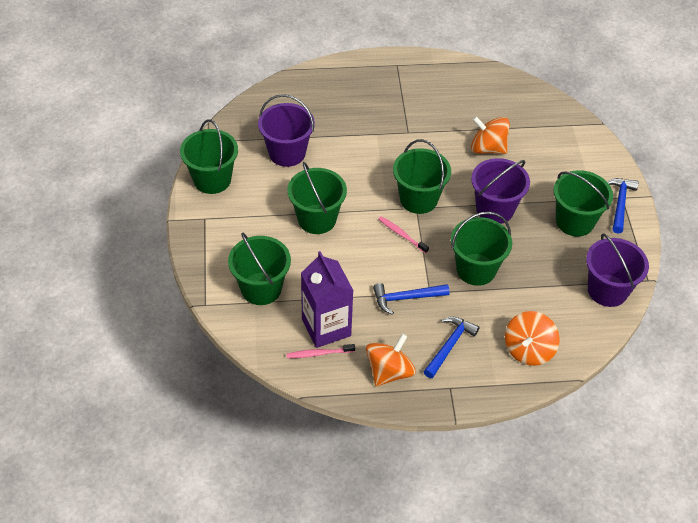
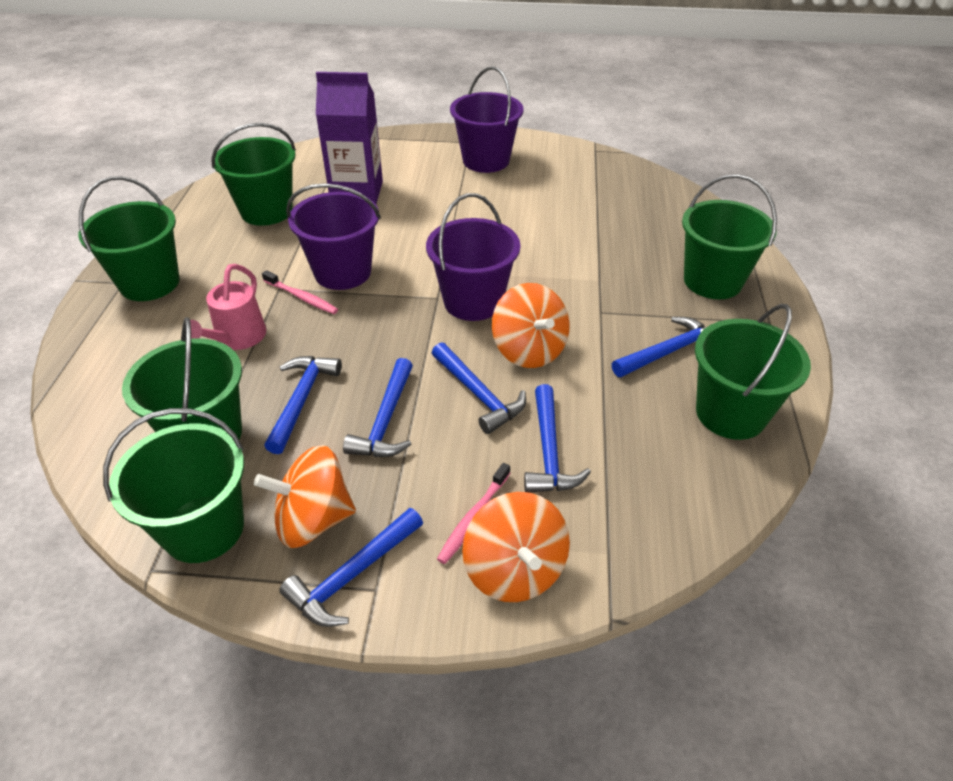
blue hammer: [373,283,450,315] [423,317,479,378] [607,178,639,234] = 3 -> [264,356,342,454] [279,508,423,627] [343,358,413,457] [432,342,526,434] [524,384,591,493] [612,317,706,377] = 6
pink watering can: none = 0 -> [190,264,266,350] = 1

